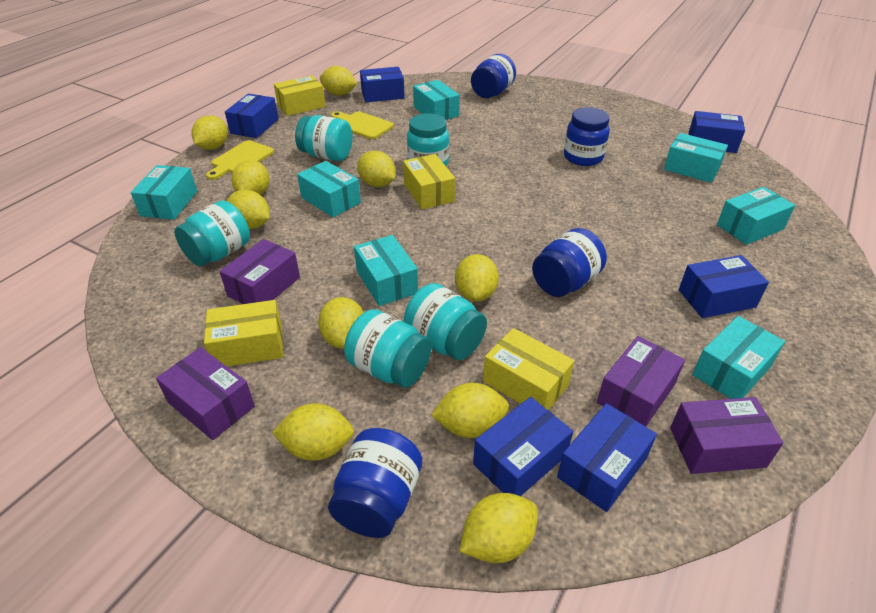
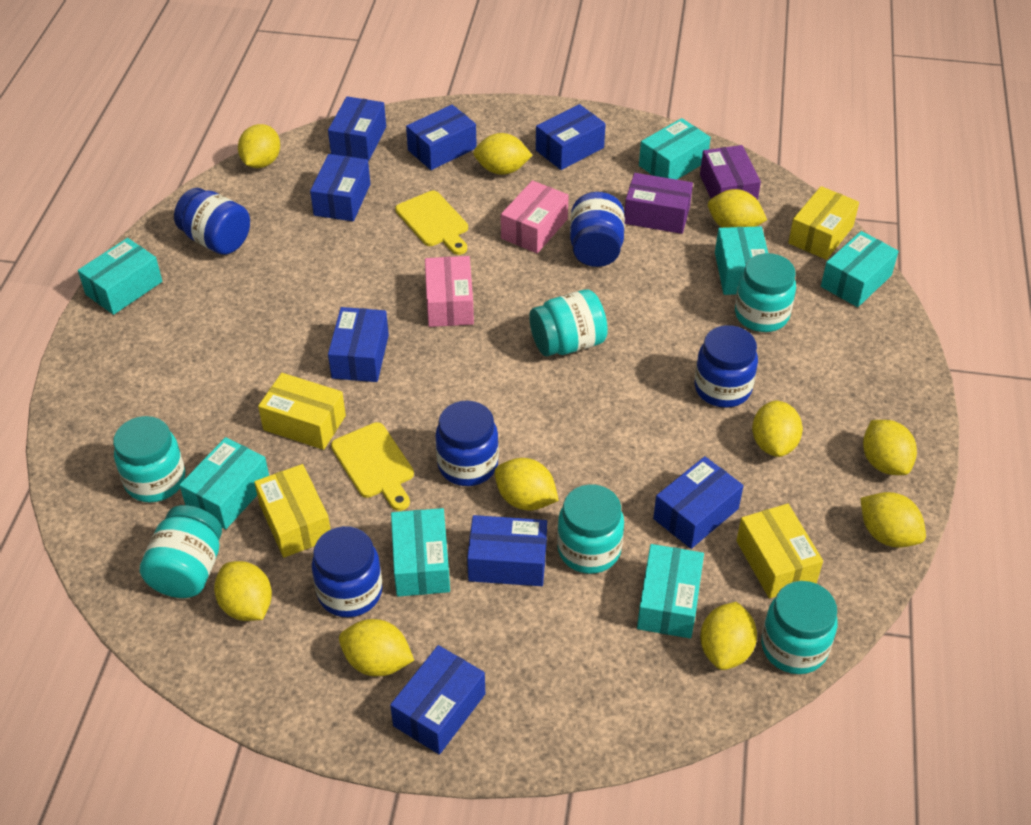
blue box: [225,94,278,138] [360,67,405,102] [473,397,573,496] [557,403,657,512] [679,255,769,318] [688,111,745,153] = 6 -> [310,154,370,221] [328,96,386,161] [328,307,389,382] [390,645,485,755] [406,105,477,170] [467,515,547,586] [536,104,606,170] [653,456,744,549] = 8
blue jar: [328,428,422,538] [471,54,516,98] [532,228,607,297] [564,107,610,166] = 4 -> [174,188,250,255] [312,526,383,617] [435,401,499,486] [570,192,625,267] [694,325,758,408] = 5
pink box: none = 0 -> [425,256,474,327] [501,180,569,253] = 2
purple box: [156,347,255,440] [219,239,300,304] [597,336,685,427] [670,397,783,474] = 4 -> [624,173,693,234] [700,145,761,200] = 2
turquoise jar: [174,200,250,266] [295,115,352,161] [344,309,431,388] [404,283,487,361] [407,113,449,166] = 5 -> [113,416,185,503] [140,505,222,598] [529,289,608,356] [557,484,624,574] [735,253,796,332] [761,581,838,674] = 6

